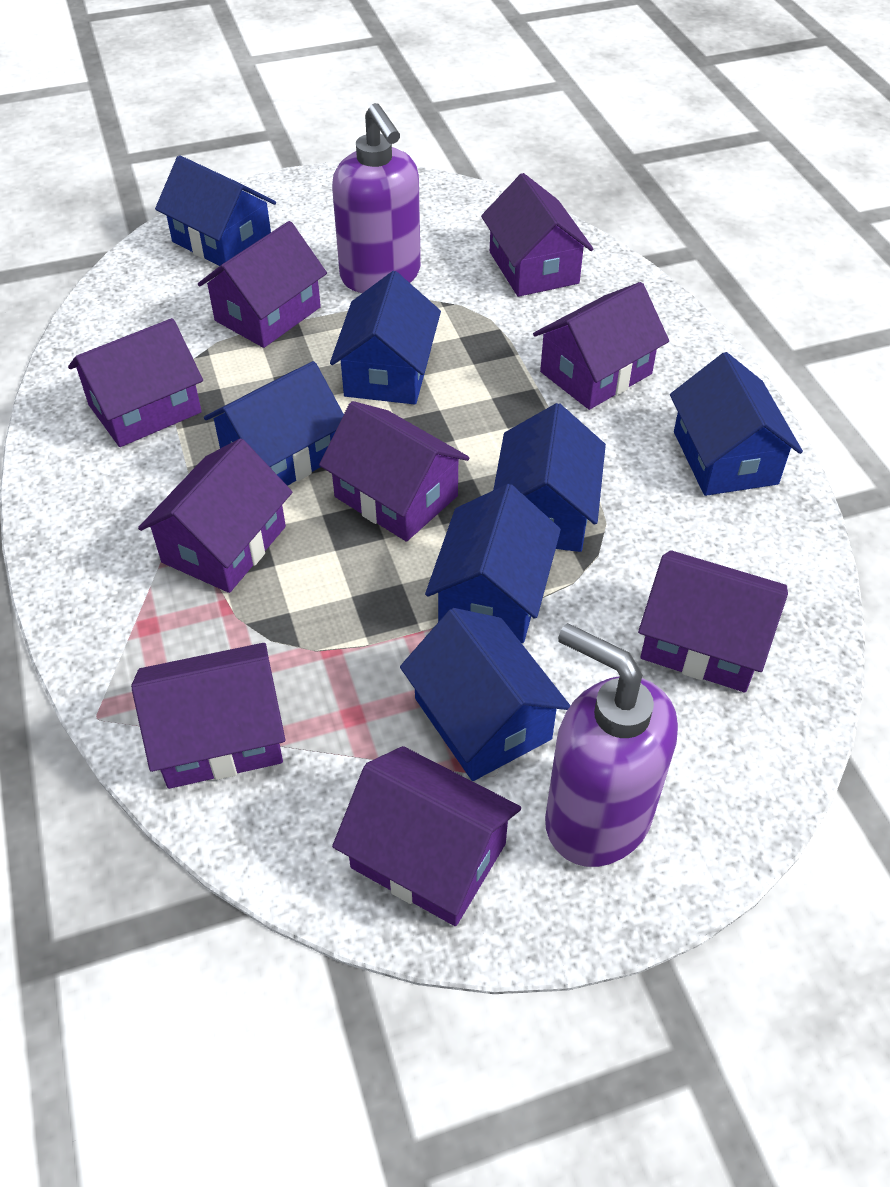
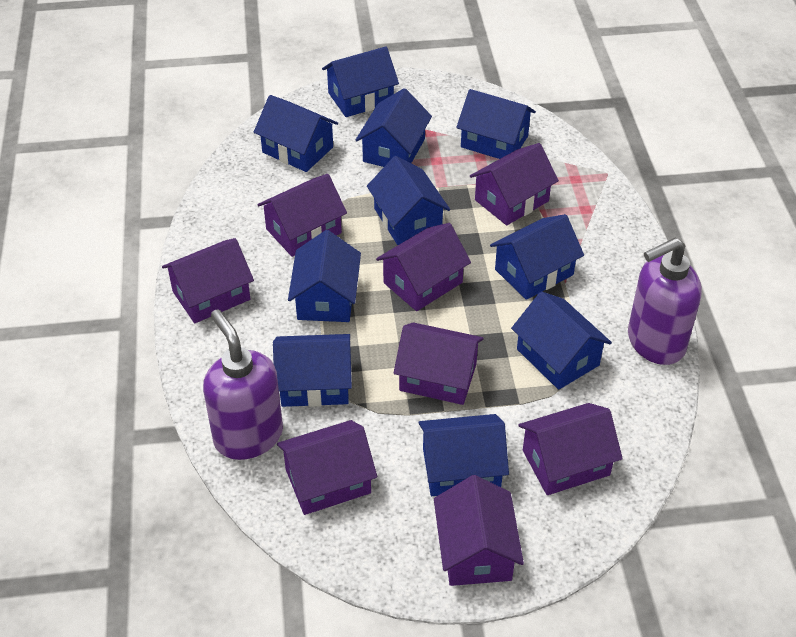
blue house: [155,155,276,266] [204,361,344,486] [330,271,441,404] [400,608,571,781] [425,484,561,643] [493,403,606,552] [670,352,803,496] = 7 -> [254,95,338,172] [273,334,352,407] [288,230,361,322] [322,46,399,117] [356,88,432,167] [367,156,450,245] [418,414,509,496] [456,89,536,159] [490,214,584,300] [511,291,612,390] = 10
purple house: [68,318,203,447] [131,643,285,789] [138,438,292,593] [198,221,327,348] [319,401,470,542] [332,746,521,926] [481,173,593,297] [533,282,669,410] [638,550,788,692] = 9 -> [162,238,254,323] [257,174,347,257] [277,420,377,515] [376,223,471,311] [394,322,484,405] [434,475,524,586] [470,143,559,225] [518,403,623,495] = 8

